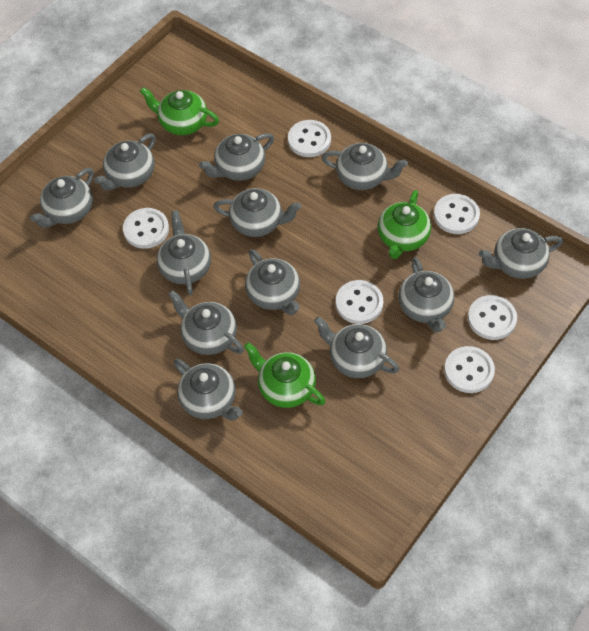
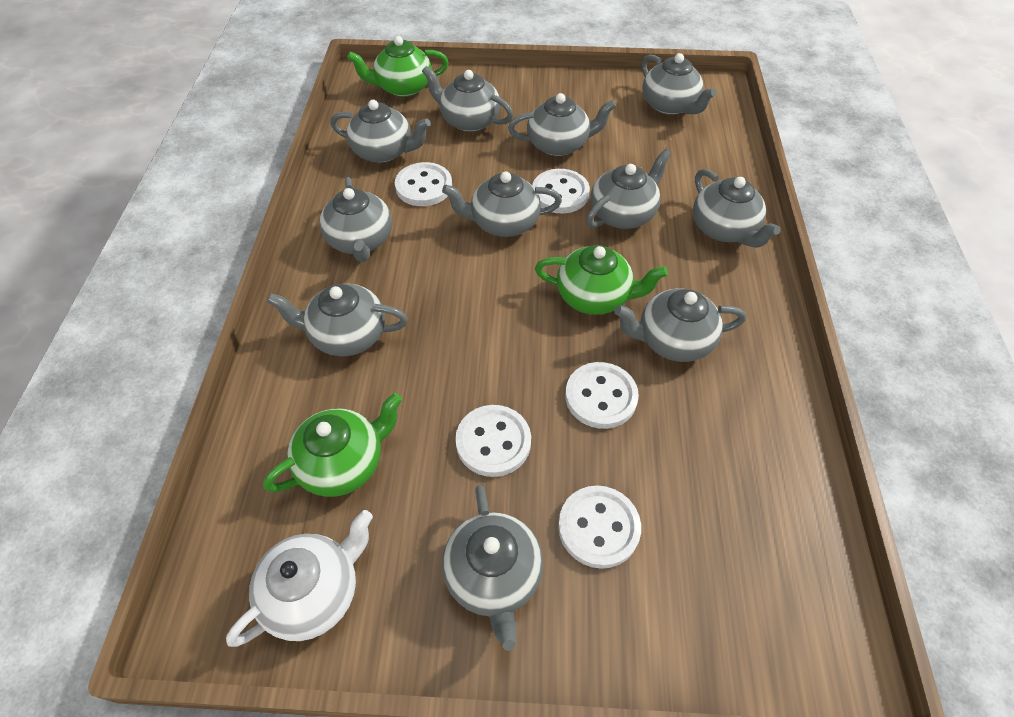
grey teapot: [30,168,94,228] [94,133,156,191] [157,210,211,295] [168,290,244,355] [174,359,243,421] [199,133,274,181] [213,188,301,237] [245,249,300,315] [314,316,399,378] [322,143,408,190] [398,257,454,333] [479,228,563,279] = 12 -> [267,283,408,356] [319,177,392,262] [330,100,431,163] [422,66,513,132] [442,171,562,237] [442,485,543,651] [508,93,616,156] [586,149,671,229] [614,288,746,362] [641,53,717,115] [693,169,781,248] = 11
white button: [123,208,169,249] [288,120,331,157] [336,280,383,324] [434,194,480,234] [444,346,495,393] [468,295,517,340] = 6 -> [395,162,452,206] [455,405,531,477] [532,169,590,213] [558,486,641,569] [565,362,639,429] = 5
white teapot: none = 0 -> [226,510,373,647] = 1

